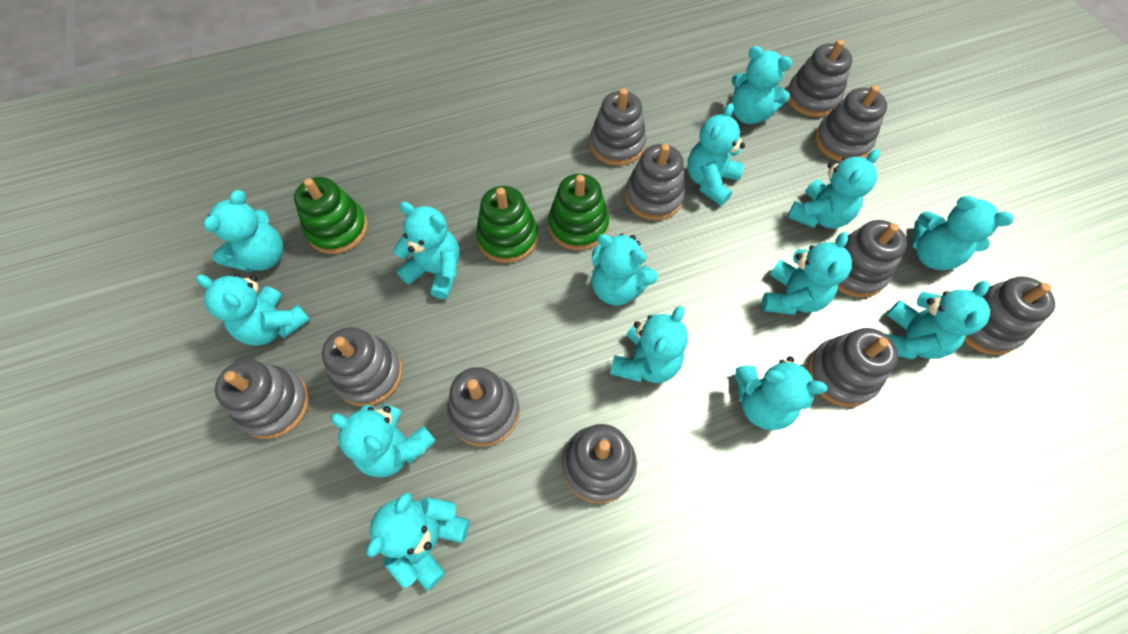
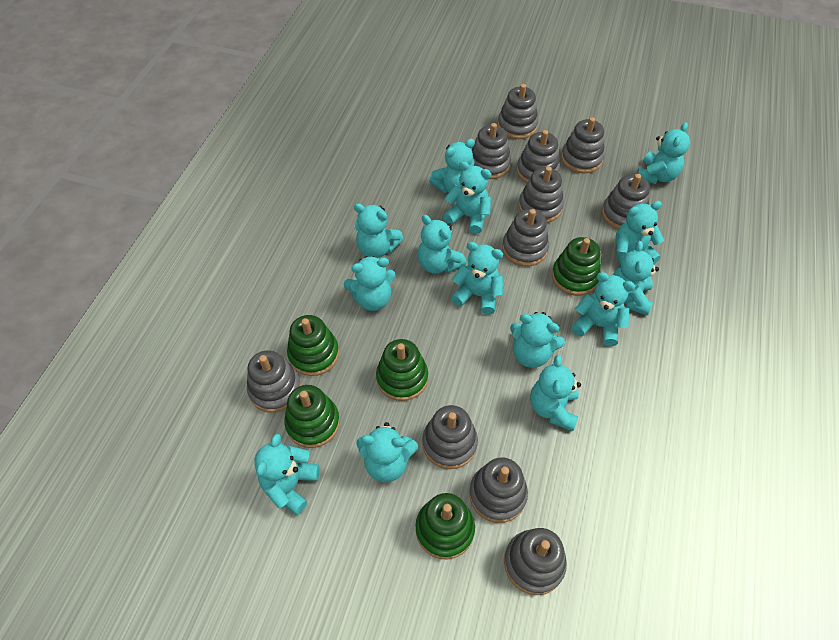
green stacking toy: [294,177,368,254] [476,186,538,263] [548,173,609,250] = 3 -> [284,385,340,448] [287,315,339,376] [376,339,428,401] [415,493,475,560] [552,237,601,296] = 5

